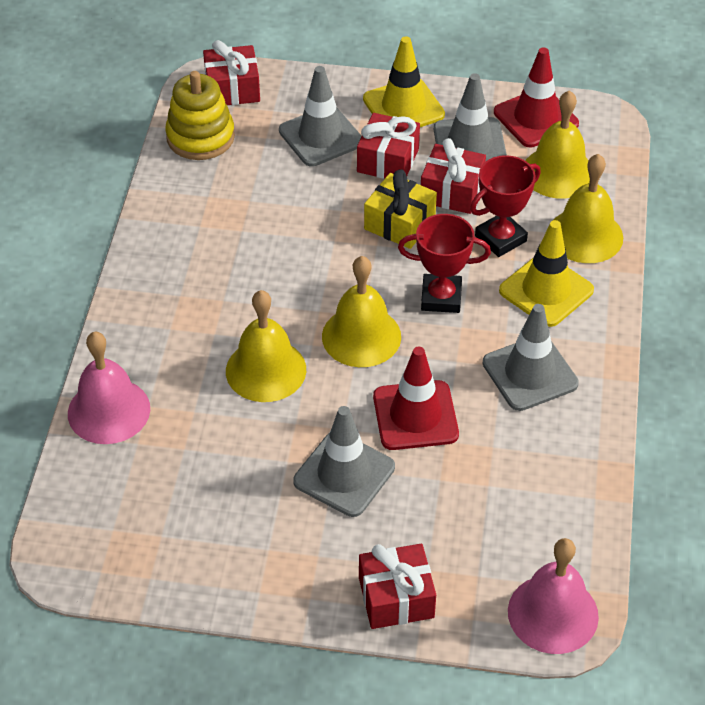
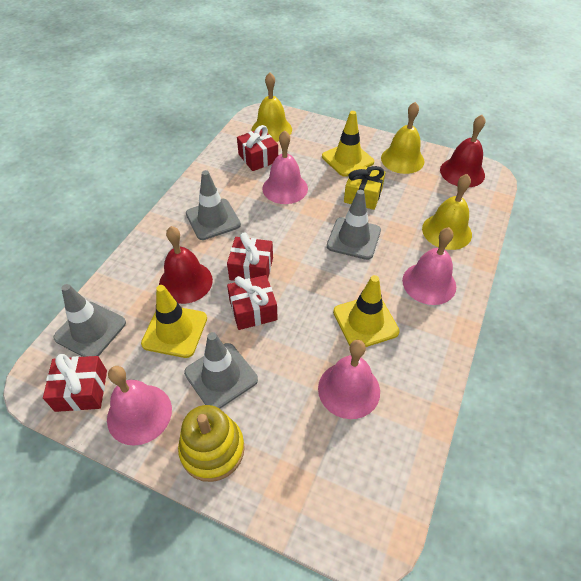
pink bell: [68,332,150,444] [508,538,599,654] = 2 -> [107,366,172,446] [262,130,308,204] [318,340,380,419] [402,227,456,305] = 4
red bell: none = 0 -> [159,226,213,304] [440,115,485,187] = 2
red traffic cone: [373,347,459,450] [494,47,579,147] = 2 -> none = 0
red trophy: [398,214,491,313] [470,155,541,257] = 2 -> none = 0
yellow bell: [226,290,306,402] [322,256,401,367] [525,90,590,199] [554,154,623,263] = 4 -> [252,72,292,142] [381,102,425,174] [422,174,472,250] = 3
yellow traffic cone: [363,36,445,127] [499,220,594,327] = 2 -> [141,285,207,358] [322,111,374,177] [333,275,400,347] = 3

